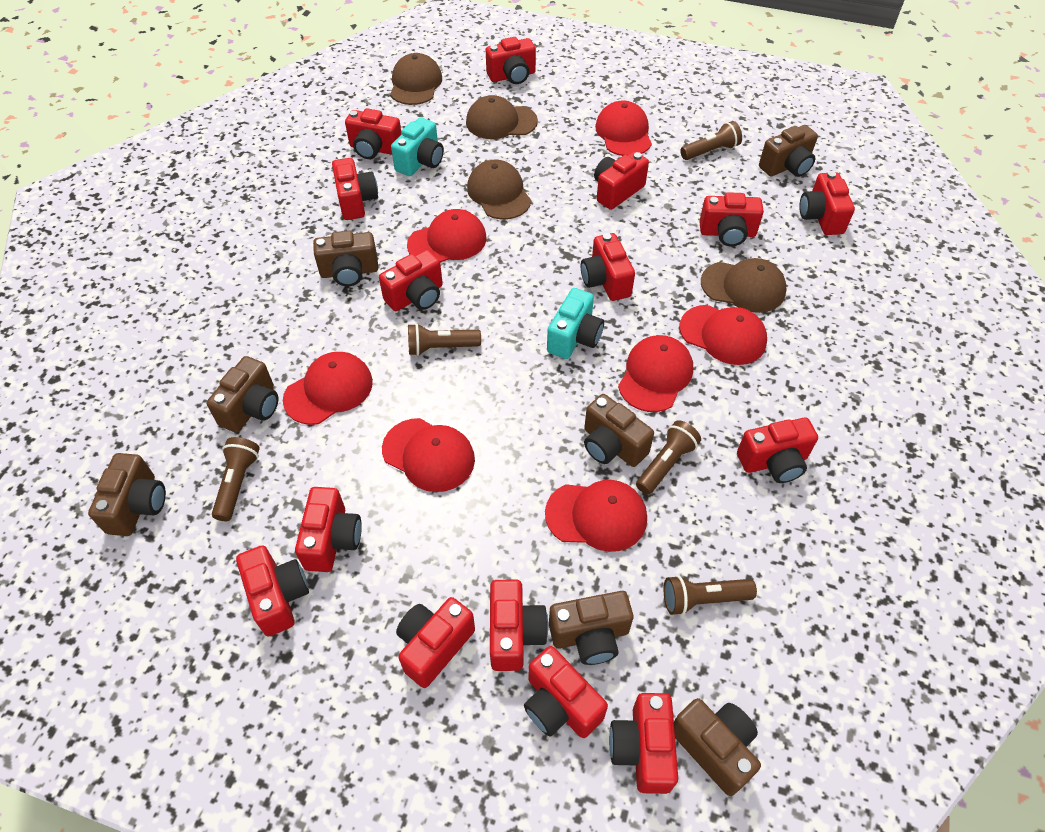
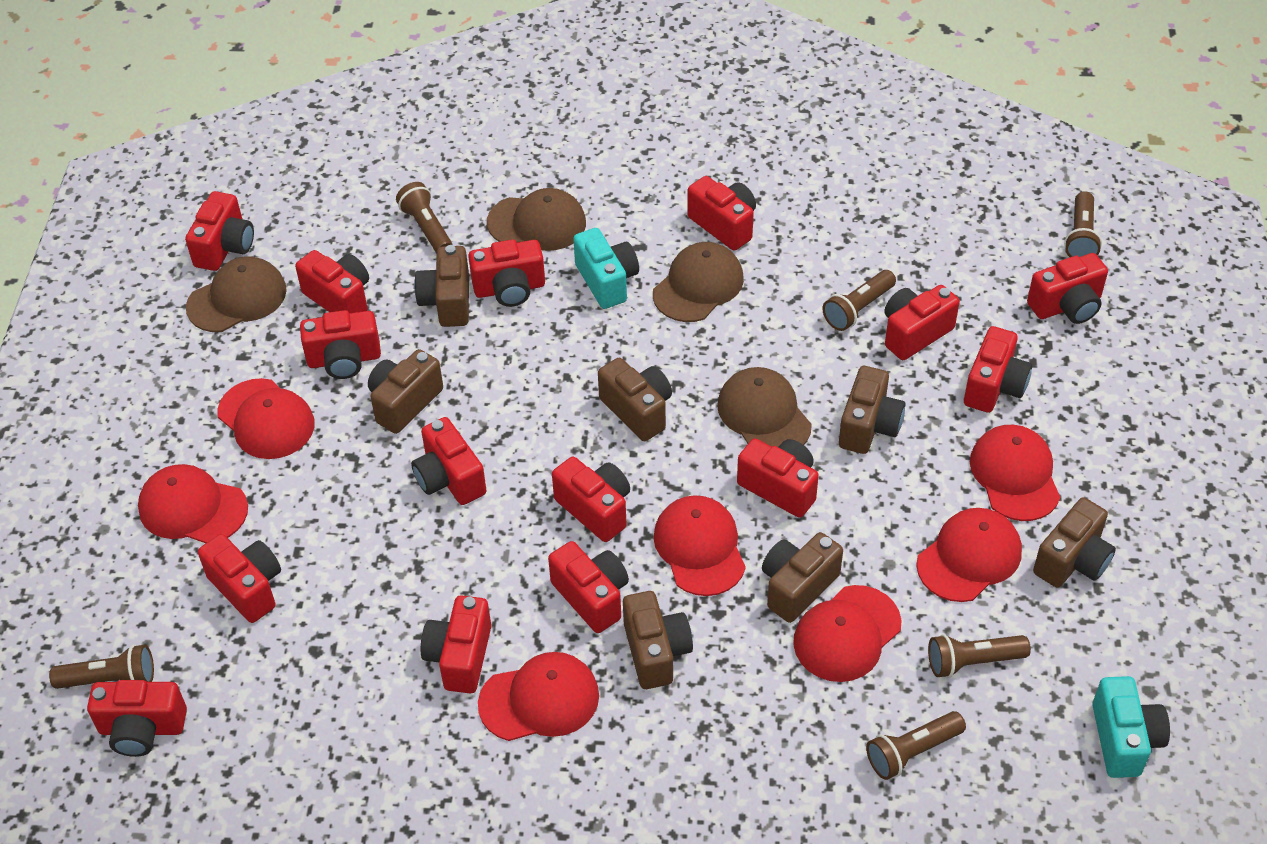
brown flashlight: [212,437,260,521] [408,323,481,356] [636,420,701,495] [664,575,757,616] [680,121,742,160] = 5 -> [49,644,154,689] [396,182,452,253] [822,270,896,331] [866,711,966,780] [928,634,1031,678] [1064,191,1102,257] = 6

